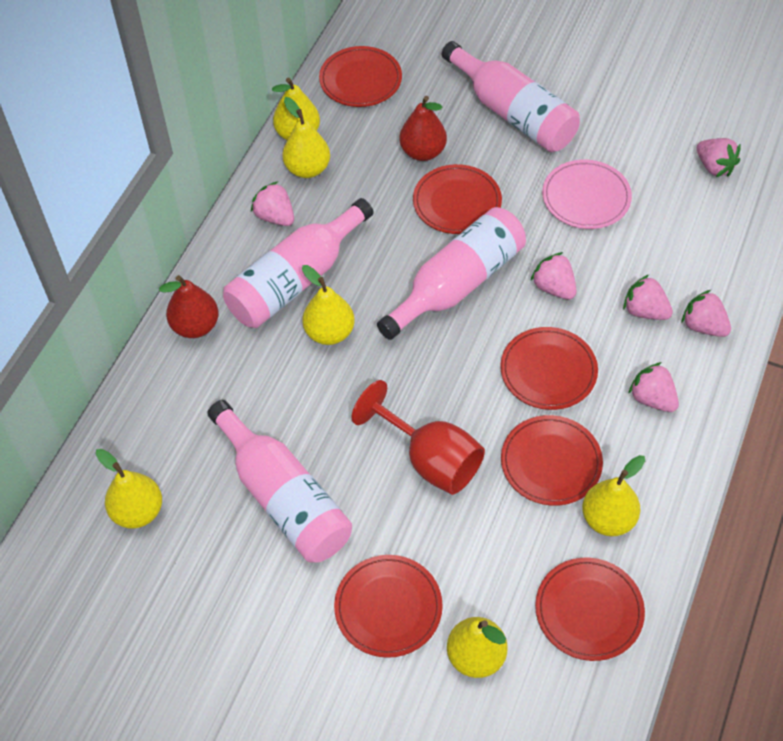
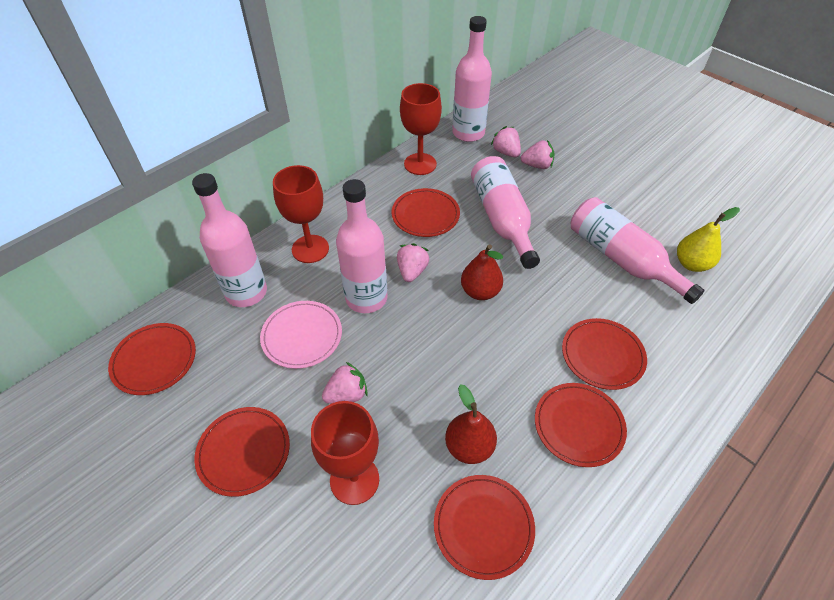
pink bottle: [207,400,352,562] [223,198,374,328] [377,207,526,340] [442,41,580,152] = 4 -> [192,173,267,307] [336,179,388,313] [452,16,492,142] [471,156,540,269] [571,197,705,304] = 5
pink strawberry: [251,181,294,226] [530,252,577,300] [623,275,673,320] [628,362,679,412] [682,290,731,337] [697,138,741,177] = 6 -> [322,362,368,404] [397,243,429,282] [491,126,521,157] [521,140,555,169] = 4
red goblet: [351,380,485,495] = 1 -> [273,165,329,263] [311,401,379,505] [400,83,442,175] = 3
yellow pear: [96,449,162,529] [272,78,320,140] [282,97,330,178] [302,265,355,345] [447,617,508,678] [582,455,645,536] = 6 -> [677,207,740,272] = 1

